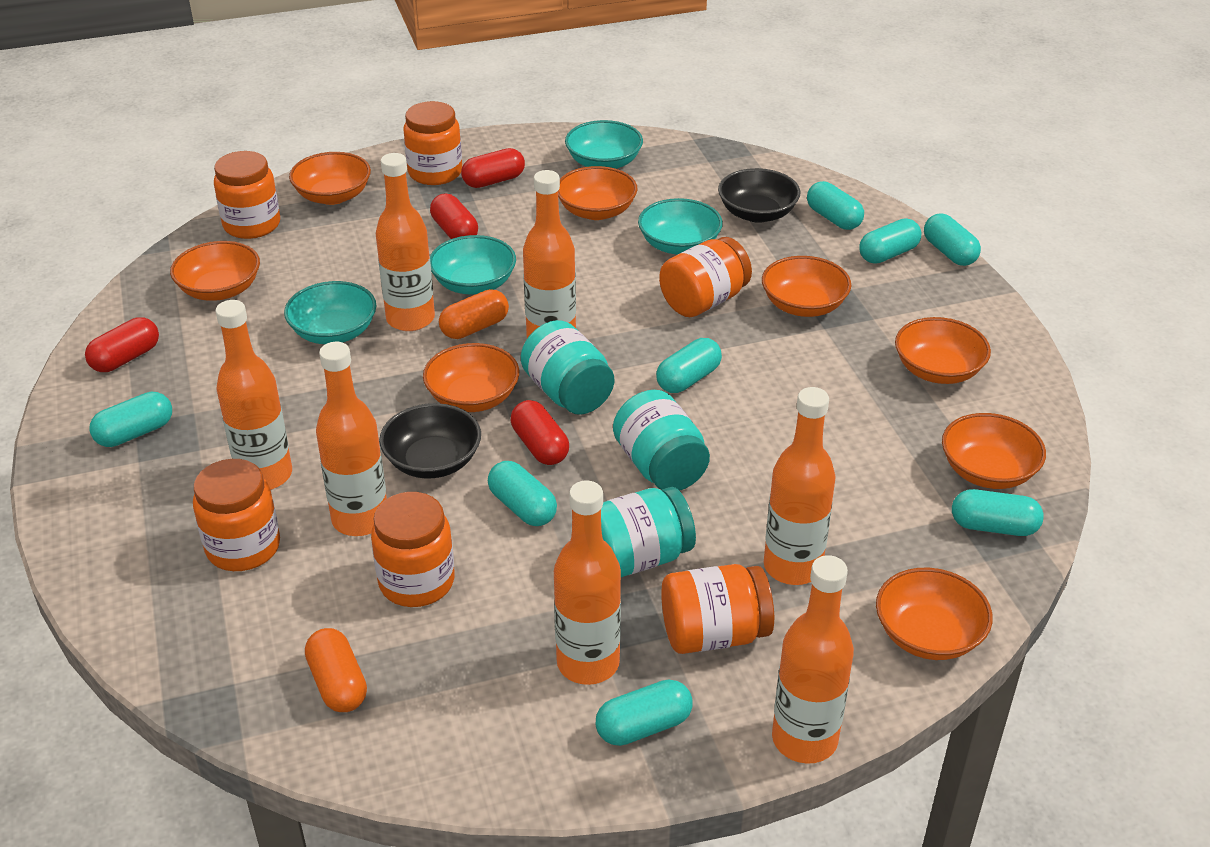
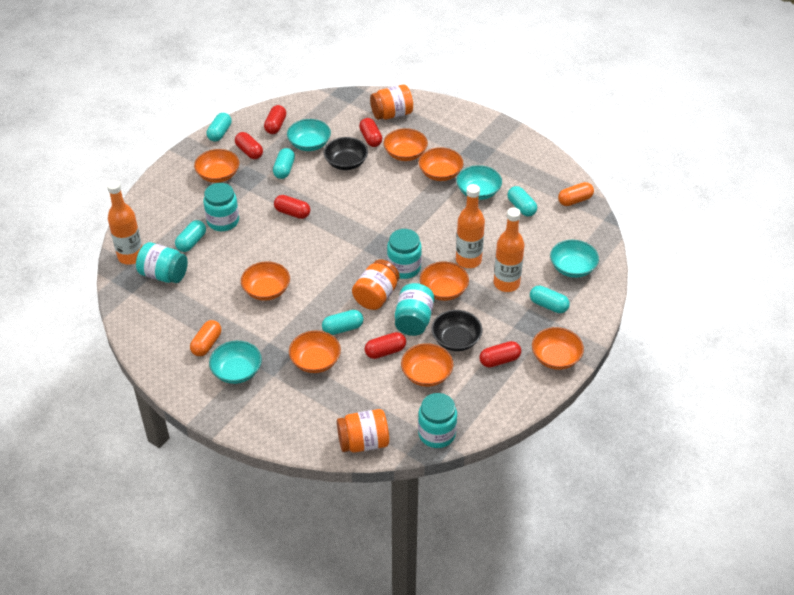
orange bottle: [216,300,292,490] [316,342,387,536] [376,153,435,331] [523,170,576,338] [554,480,621,685] [764,387,836,585] [772,555,854,764] = 7 -> [107,180,142,265] [456,184,485,268] [494,207,524,292] = 3
orange jar: [193,459,280,571] [214,151,280,239] [371,492,455,607] [403,101,462,185] [659,237,752,317] [661,564,774,654] = 6 -> [337,409,389,453] [352,259,400,310] [370,85,413,120] = 3
red capsule: [85,317,159,372] [430,194,478,239] [461,148,525,188] [511,400,569,465] = 4 -> [235,132,263,159] [264,105,286,134] [274,195,310,219] [359,118,382,147] [365,332,406,359] [480,341,521,368] = 6
turquoise capsule: [90,392,172,447] [488,461,557,526] [596,679,692,746] [656,338,722,393] [807,181,864,230] [859,219,921,264] [924,214,981,266] [952,489,1044,536] = 8 -> [175,220,206,252] [207,113,232,142] [273,148,295,179] [322,310,363,335] [507,186,537,217] [530,286,570,313] = 6
turquoise jar: [521,320,614,415] [601,487,696,577] [613,390,710,491] = 3 -> [136,242,188,283] [203,183,239,231] [387,229,422,279] [395,283,434,336] [418,393,457,448] = 5

